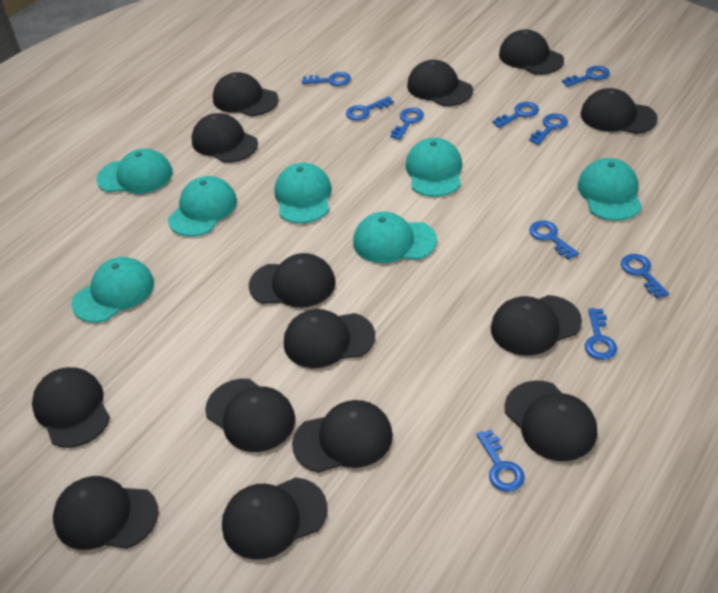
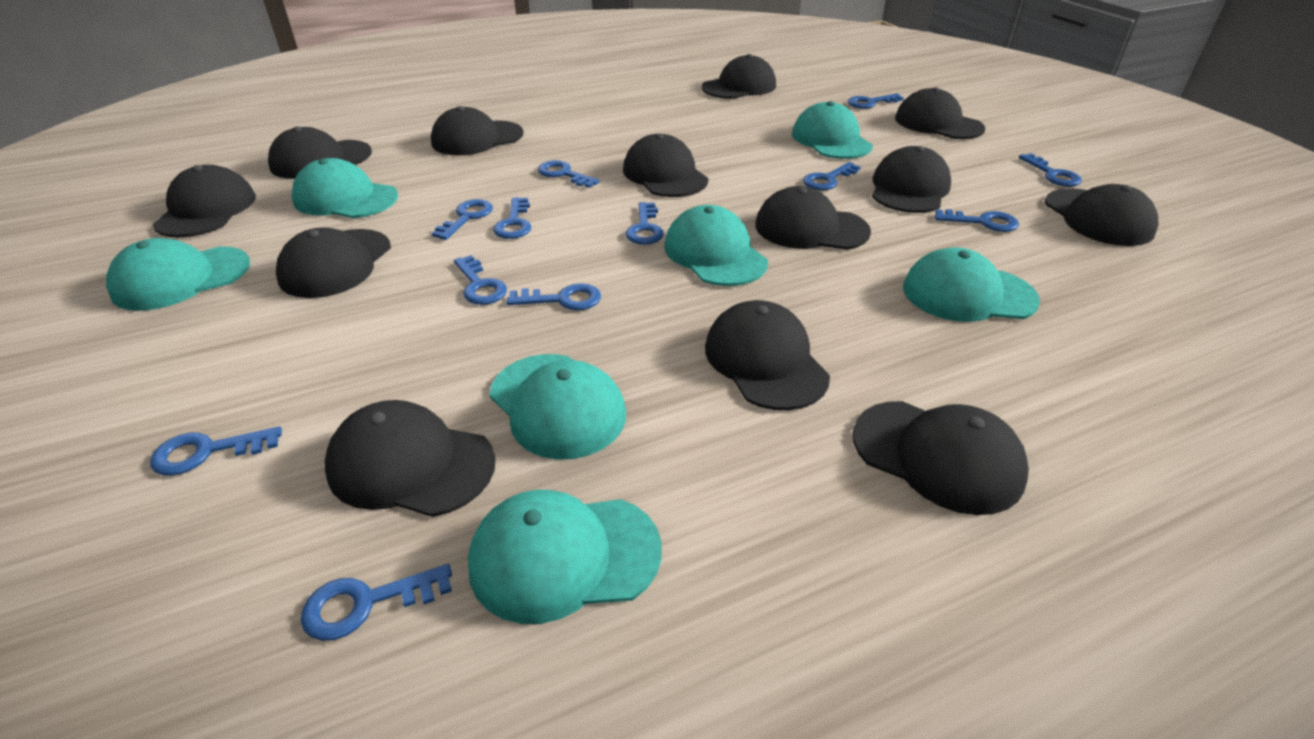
black cap: [32,367,110,448] [53,476,159,550] [191,113,258,163] [205,379,295,452] [213,72,279,116] [222,477,328,560] [249,253,336,308] [284,309,375,368] [292,400,393,473] [407,60,473,106] [491,295,582,356] [499,29,564,75] [504,381,597,461] [581,88,658,134] = 14 -> [152,165,256,238] [268,126,372,179] [276,227,391,298] [325,400,496,517] [431,106,524,155] [623,133,708,197] [702,54,776,99] [705,300,830,410] [755,186,871,250] [853,401,1029,515] [872,146,951,213] [895,87,985,139] [1045,184,1158,246] = 13
blue key: [302,72,351,86] [346,96,394,120] [390,108,424,140] [476,429,525,492] [492,102,539,128] [529,113,568,145] [529,220,579,260] [562,66,610,87] [585,308,617,360] [621,254,669,299] = 10 -> [150,426,282,475] [301,564,452,641] [432,199,493,240] [454,255,507,305] [493,197,531,239] [507,283,601,310] [538,160,600,188] [626,202,664,245] [803,162,861,190] [848,94,904,109] [935,209,1019,232] [1019,153,1082,187] = 12

